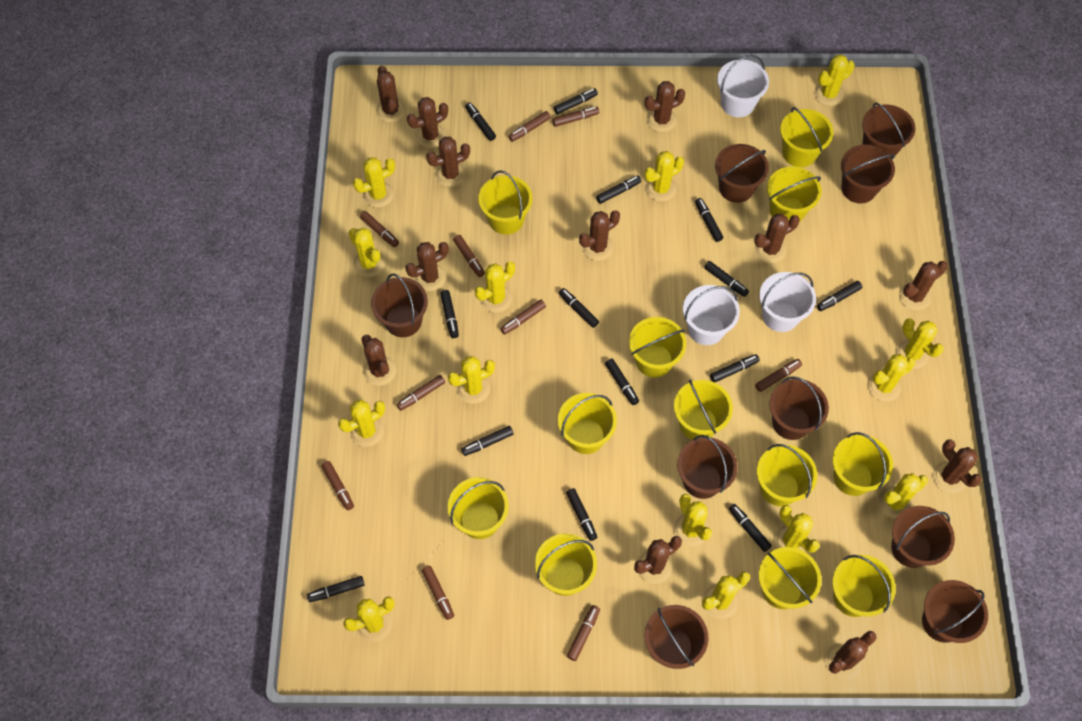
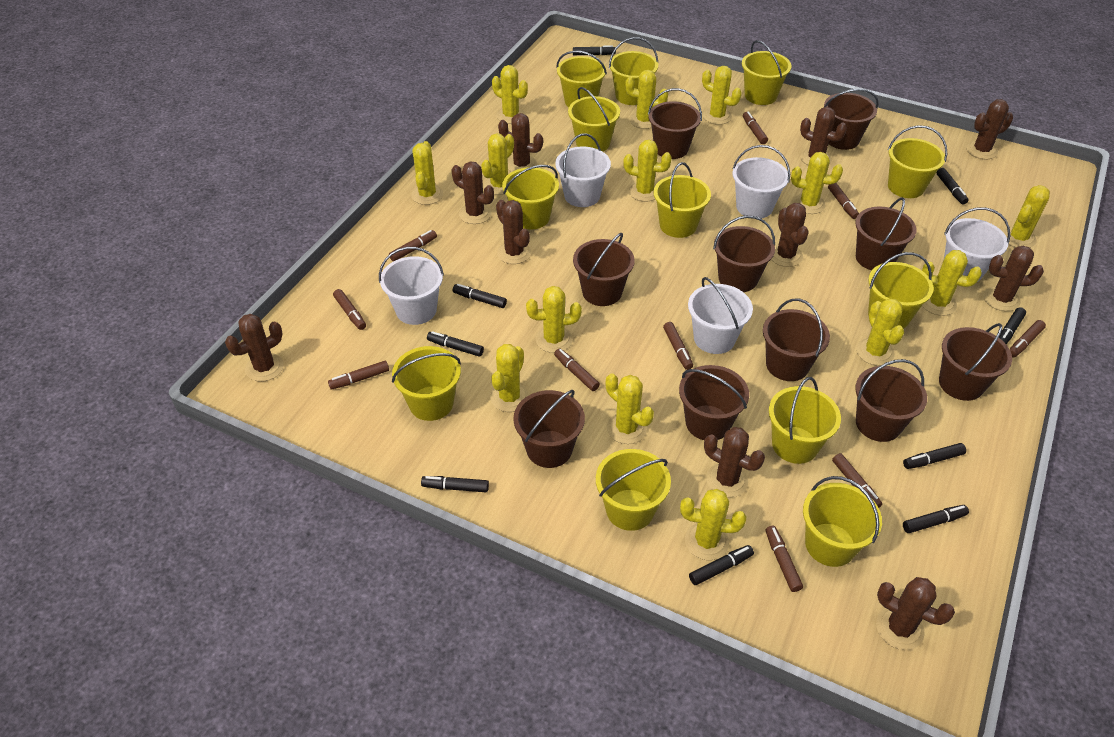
black marker: [307,576,365,602] [440,290,459,338] [461,426,513,456] [465,103,496,141] [554,88,598,114] [559,288,599,328] [566,488,597,541] [596,176,641,204] [605,359,639,405] [695,198,723,242] [704,261,749,297] [710,354,760,383] [729,504,772,552] [817,281,862,311] = 14 -> [421,476,489,492] [427,331,484,357] [453,284,507,308] [573,45,616,55] [689,545,754,585] [903,443,966,469] [903,505,969,533] [937,168,969,205] [999,307,1026,344] = 9
brown bucket: [371,273,428,337] [644,605,709,669] [677,435,738,499] [715,144,769,203] [769,377,829,440] [841,145,895,204] [862,103,915,158] [891,506,955,568] [922,580,988,643] = 9 -> [514,390,585,468] [573,233,634,306] [648,88,702,159] [679,365,749,440] [713,215,775,292] [763,299,830,381] [824,89,879,150] [855,198,917,270] [855,359,927,442] [939,323,1012,401] = 10
brown cactus: [361,335,396,386] [376,66,406,122] [405,242,449,291] [407,97,448,148] [426,137,470,187] [579,210,620,261] [634,536,682,584] [645,81,685,132] [754,214,800,263] [825,631,876,680] [899,261,948,311] [932,439,982,493] = 12 -> [225,314,284,382] [452,161,494,224] [496,200,531,264] [498,113,543,172] [704,427,765,497] [771,203,809,267] [800,107,847,165] [876,577,955,650] [966,99,1013,159] [983,246,1044,311] = 10
white bucket: [683,285,740,345] [717,55,769,117] [759,272,816,332] = 3 -> [379,247,444,325] [555,133,611,207] [688,277,753,354] [733,145,790,219] [944,207,1010,281] = 5

